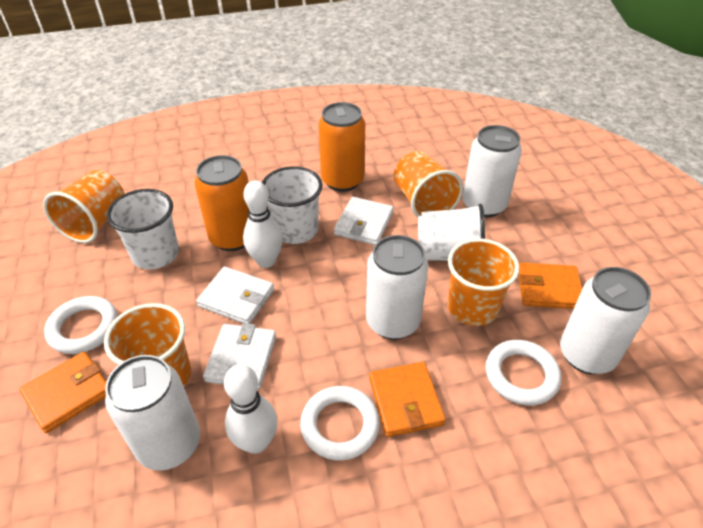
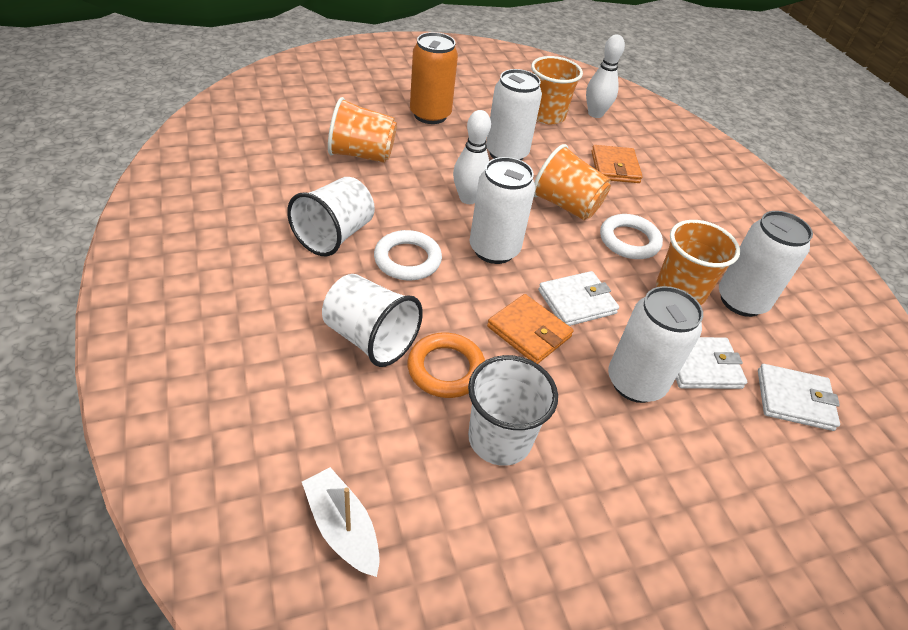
orange can: [194,155,249,251] [318,102,365,192] = 2 -> [410,32,458,124] = 1
orange ring: none = 0 -> [407,333,485,398] = 1
orange wallet: [20,351,106,433] [369,362,446,437] [518,262,582,309] = 3 -> [487,294,574,364] [591,145,643,183] = 2
white boat: none = 0 -> [302,467,380,577] = 1
white ring: [44,296,117,354] [300,386,380,461] [486,340,561,405] = 3 -> [374,230,442,280] [600,214,663,259] = 2

